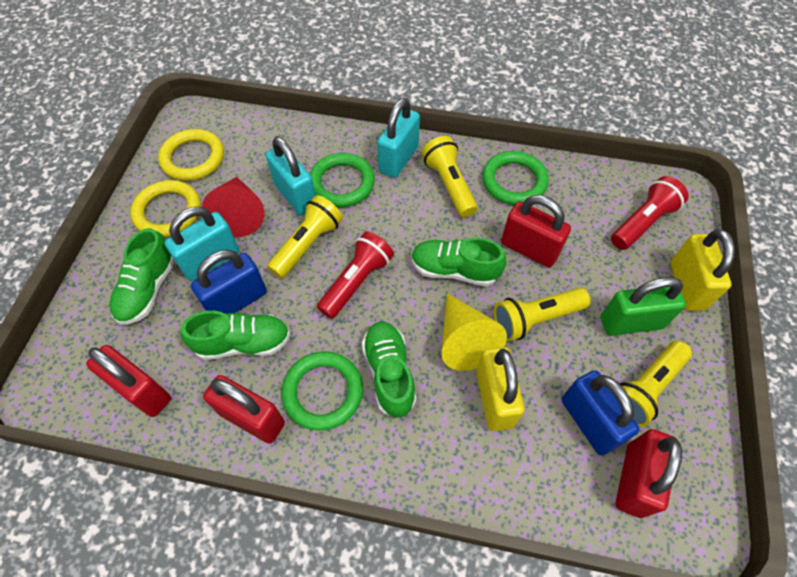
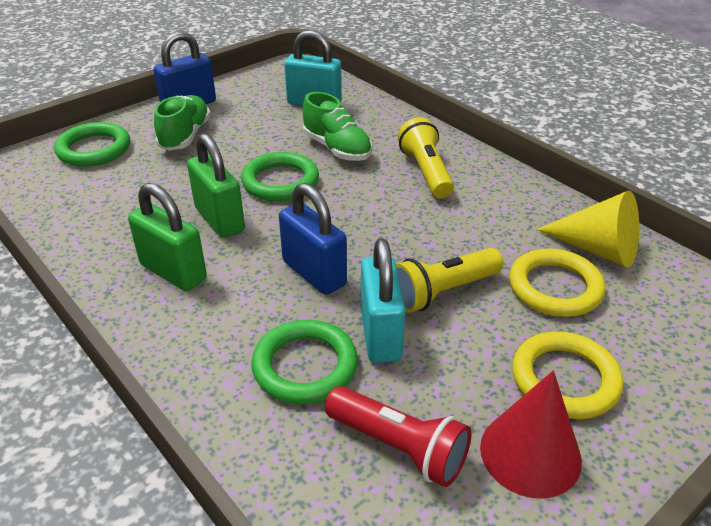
green padlock: [601,277,686,336] = 1 -> [128,183,207,291] [187,133,245,238] = 2
green shoe: [109,228,175,325] [181,311,290,360] [362,322,416,418] [411,238,506,286] = 4 -> [154,95,211,151] [302,92,372,161] = 2
red flashlight: [317,231,394,319] [611,176,689,250] = 2 -> [325,386,471,487] = 1
red padlock: [86,345,171,417] [203,375,285,444] [501,195,571,267] [616,429,682,518] = 4 -> none = 0
turquoise padlock: [165,207,239,281] [266,137,315,216] [377,98,420,178] = 3 -> [284,30,342,106] [361,238,405,363] = 2
yellow flashlight: [267,195,343,278] [422,136,478,217] [494,288,590,341] [619,341,692,427] = 4 -> [396,248,503,313] [398,117,454,199] = 2
yellow padlock: [476,347,525,431] [670,229,735,311] = 2 -> none = 0

